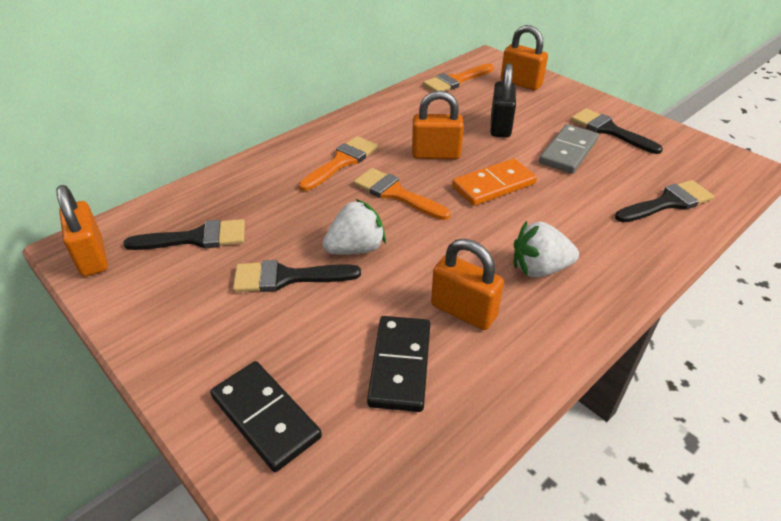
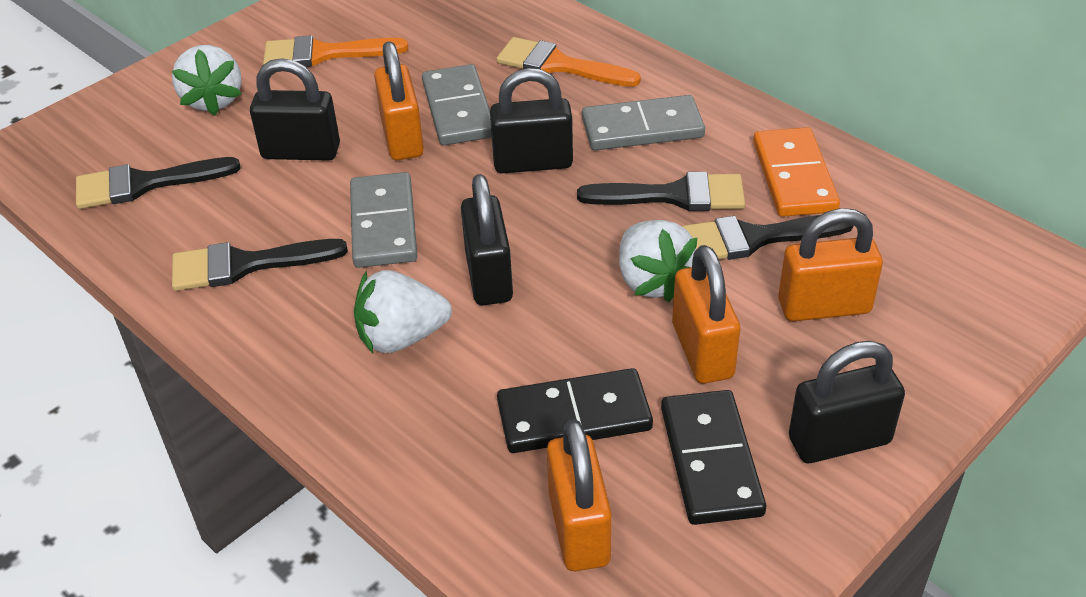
black padlock: [491,63,516,138] = 1 -> [250,58,340,161] [461,174,513,306] [490,68,573,173] [789,341,905,463] = 4
grey domino: [539,124,599,174] = 1 -> [350,172,418,268] [422,64,492,145] [582,95,705,151] = 3
orange brush: [299,136,378,191] [353,168,451,220] [423,63,494,91] = 3 -> [263,35,408,67] [496,37,641,87] = 2
white strawberry: [322,199,386,255] [514,221,579,277] = 2 -> [172,45,241,116] [354,270,452,353] [619,220,697,302] = 3

